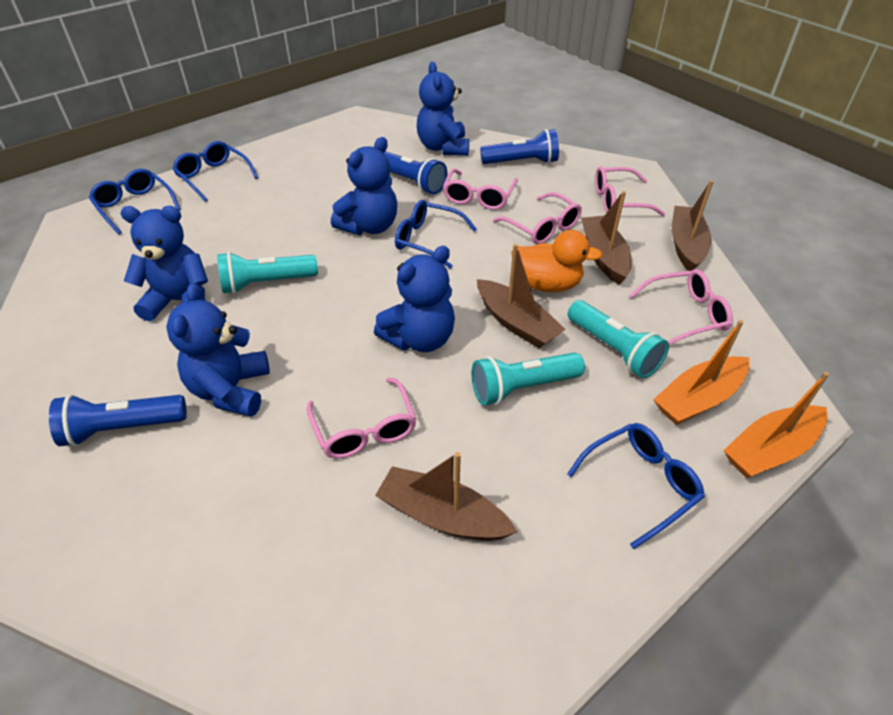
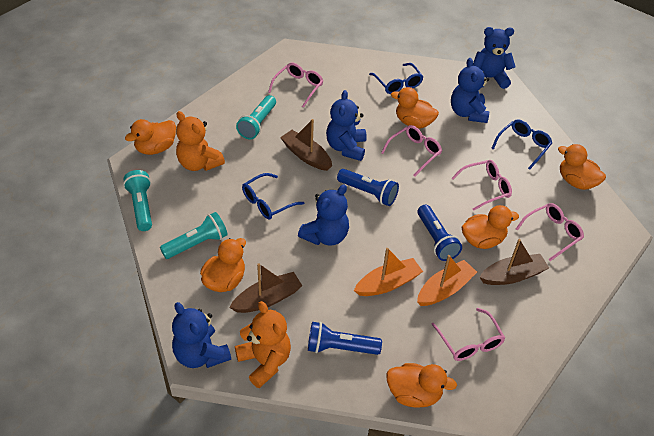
blue glasses: [89,169,180,235] [172,141,258,202] [395,200,477,269] [567,423,705,549] = 4 -> [242,173,304,219] [369,63,423,94] [491,119,552,170] = 3
brown boat: [375,452,517,541] [477,244,565,348] [581,191,631,285] [672,180,714,271] = 4 -> [229,263,303,313] [280,119,332,171] [479,239,549,285] = 3
orange duck: [511,230,602,292] = 1 -> [125,119,176,155] [200,238,246,292] [386,363,457,407] [391,87,439,129] [462,205,519,249] [558,144,606,190] = 6
orange teddy bear: none = 0 -> [176,111,225,171] [235,301,291,388] = 2

